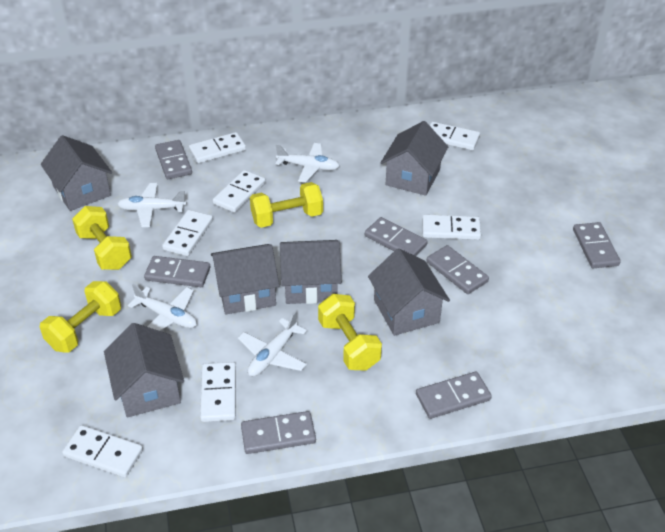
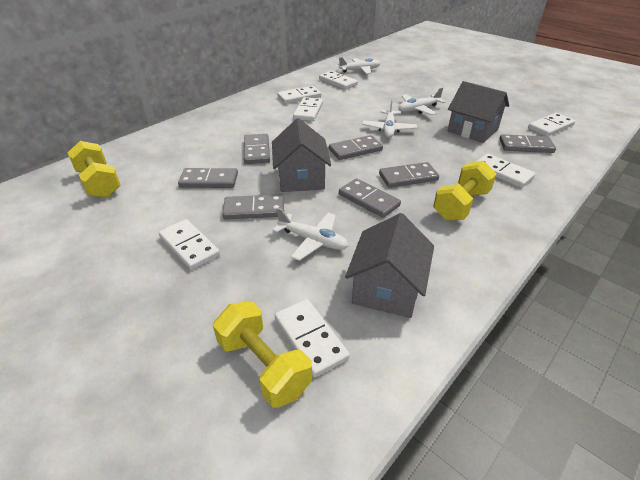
grey house: [41,135,112,211] [104,323,184,417] [211,244,279,314] [280,240,341,304] [368,248,450,336] [381,121,448,196] = 6 -> [272,118,331,192] [345,213,434,318] [448,81,509,143] = 3
yellow dumbbell: [40,281,121,352] [72,206,132,270] [250,182,323,228] [318,294,382,371] = 4 -> [68,141,120,198] [213,301,312,408] [433,160,496,221] = 3

